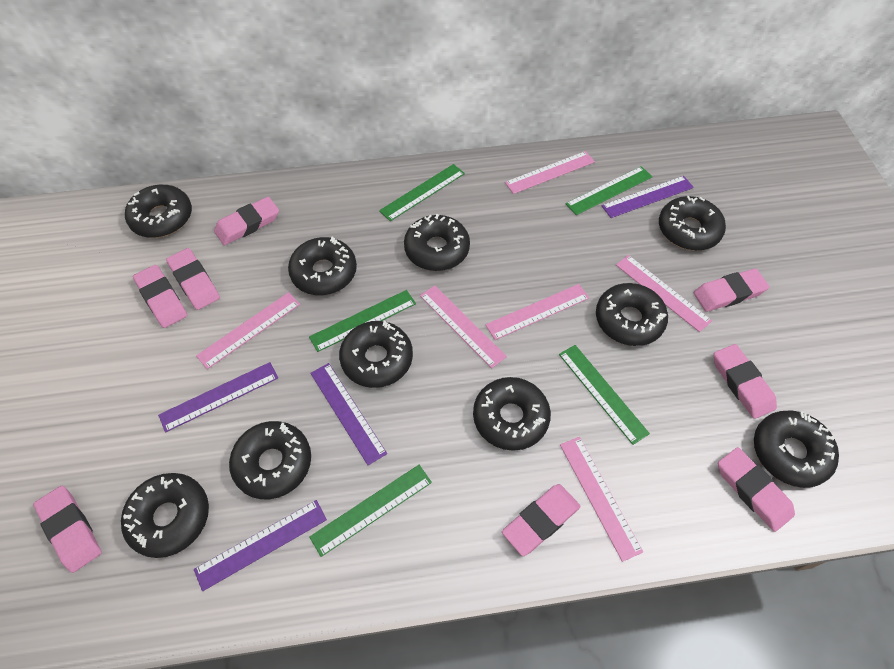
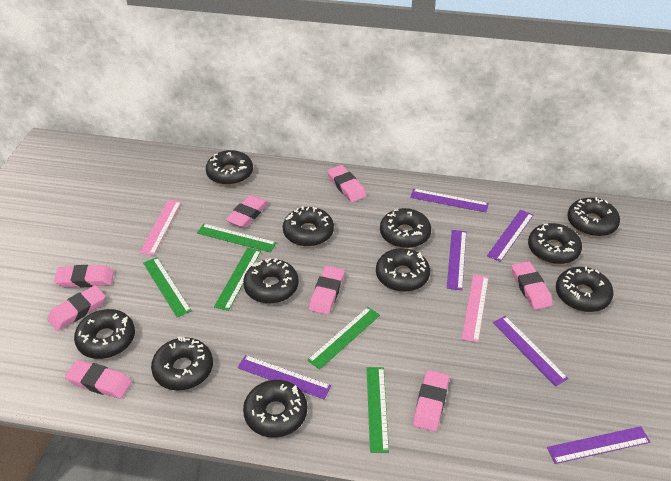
black donut: [121,473,209,558] [125,185,192,238] [229,421,311,499] [288,237,357,295] [339,321,413,388] [404,214,470,271] [473,377,551,451] [596,283,668,346] [659,196,726,251] [754,410,839,488] = 10 -> [74,309,135,359] [151,337,213,391] [206,150,253,185] [243,258,299,304] [243,380,307,438] [283,206,334,247] [376,248,430,292] [380,208,431,248] [528,223,582,264] [556,266,613,312] [567,197,620,237] = 11
pink ruler: [196,292,300,369] [420,285,507,368] [485,284,589,340] [505,151,595,194] [560,437,643,562] [616,255,712,332] = 6 -> [140,200,181,255] [462,274,489,343] = 2
purple ruler: [158,362,278,432] [194,500,327,591] [310,363,387,465] [602,176,694,218] = 4 -> [237,355,331,399] [410,189,489,212] [447,230,466,290] [487,210,533,262] [493,316,569,386] [547,426,650,464] = 6

